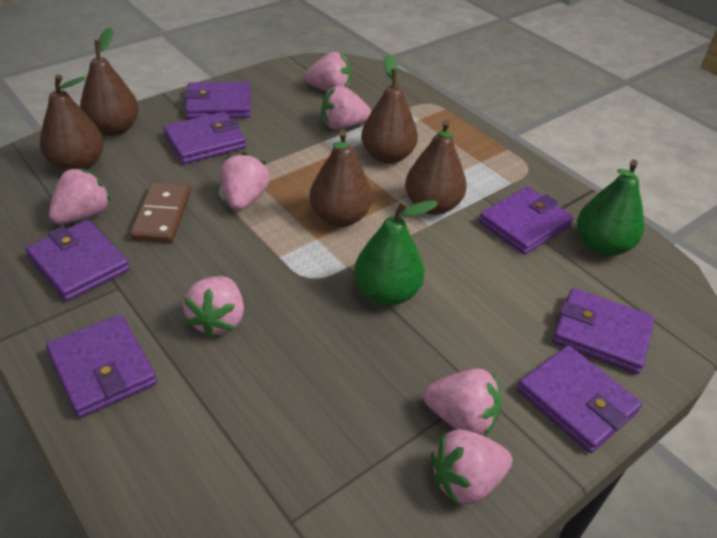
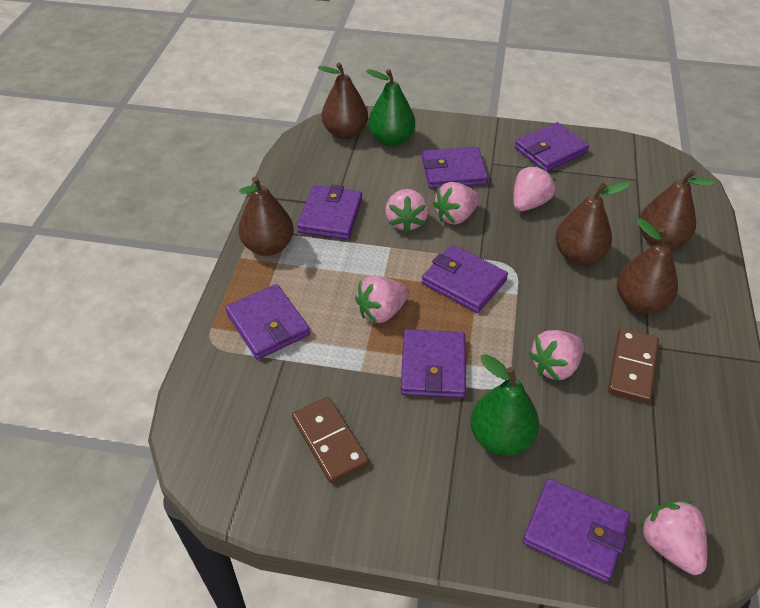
brown domino: [130,182,191,243] = 1 -> [292,397,369,483] [608,328,659,403] = 2
pink strawberry: [49,168,111,224] [183,276,244,338] [220,153,270,210] [304,52,351,91] [322,86,371,130] [423,368,502,436] [431,429,512,505] = 7 -> [355,275,409,323] [385,189,428,233] [433,182,480,225] [513,166,556,211] [529,330,584,381] [640,501,707,575] = 6

